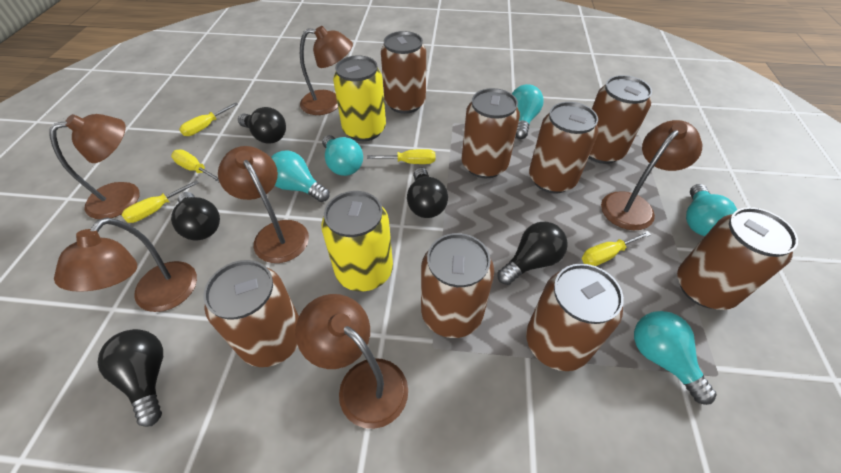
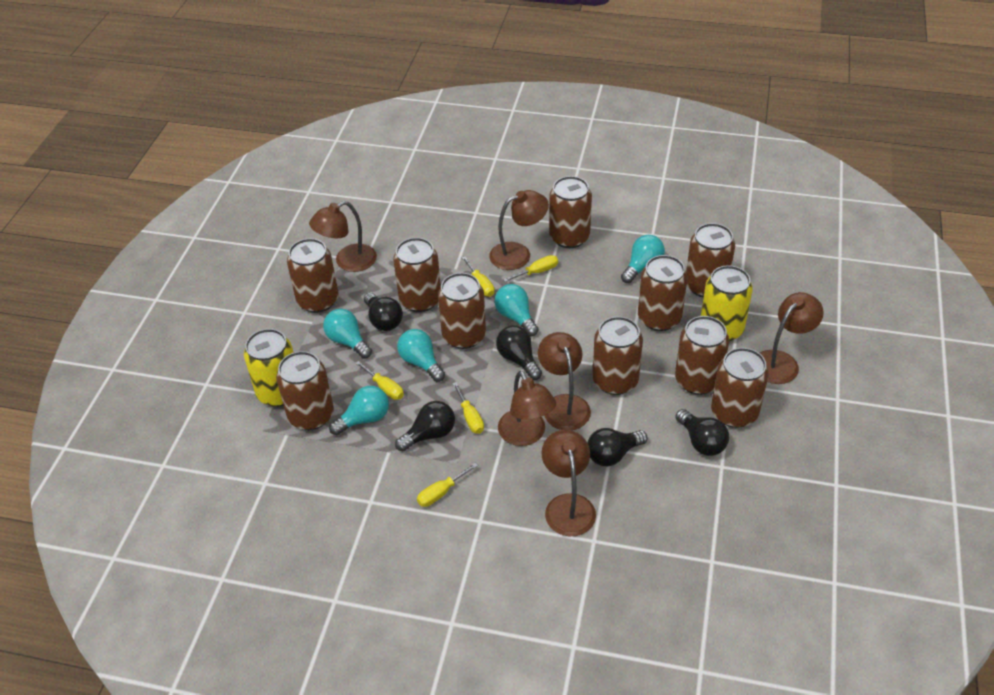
brown can: [203,260,299,367] [381,31,426,114] [421,233,494,338] [462,88,520,178] [526,264,624,371] [529,102,598,194] [589,75,652,164] [677,207,798,310] = 8 -> [276,351,334,430] [287,238,339,313] [393,238,441,312] [438,273,486,349] [549,176,592,248] [592,316,643,395] [638,255,687,331] [675,316,729,395] [686,223,735,298] [711,348,769,428] = 10

